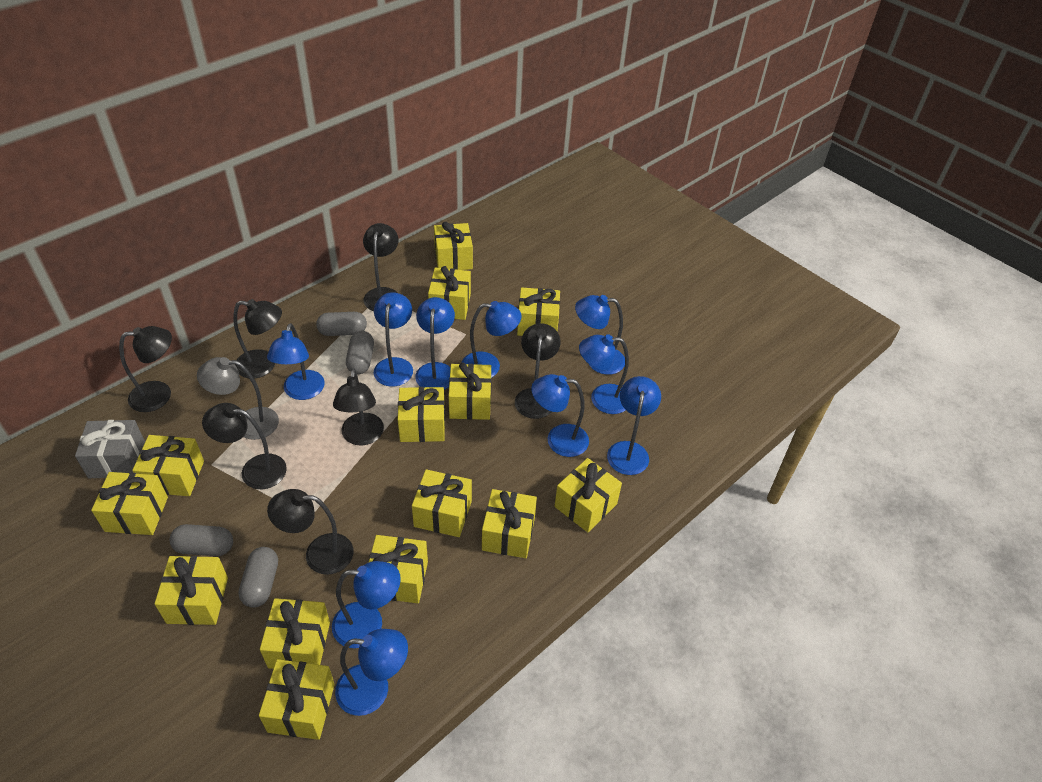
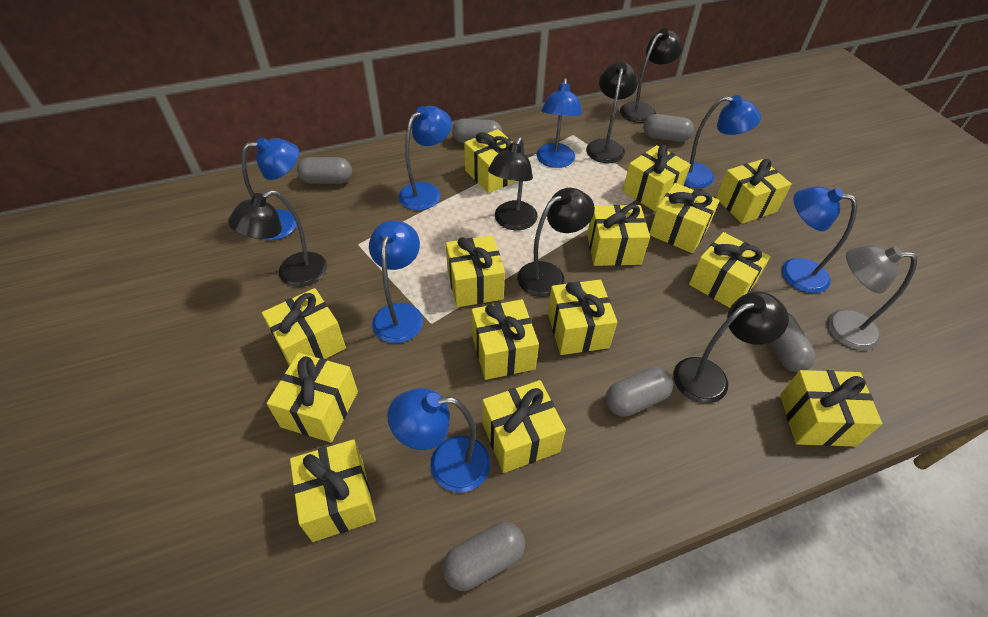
black lamp: [119,326,172,412] [202,403,287,489] [233,299,282,379] [267,489,354,575] [333,368,384,445] [363,223,398,311] [515,323,560,419] = 7 -> [228,190,327,287] [488,137,538,230] [517,188,595,297] [586,62,638,163] [620,28,683,123] [673,292,789,403] = 6
blue lamp: [267,323,325,400] [332,561,401,648] [335,629,408,716] [373,292,413,387] [415,297,455,390] [461,301,522,378] [531,374,589,457] [575,295,625,375] [579,334,629,414] [607,376,661,475] = 10 -> [242,137,299,240] [369,221,423,343] [387,388,490,493] [398,106,452,210] [536,78,582,168] [684,95,761,188] [782,186,857,293] = 7
grey capsule: [169,524,233,556] [238,547,278,607] [316,312,367,336] [346,331,374,374] = 4 -> [297,157,352,184] [442,522,525,591] [452,119,502,143] [605,367,673,417] [643,114,694,142] [770,313,815,372] = 6
grey gift: [75,420,145,478] = 1 -> none = 0

